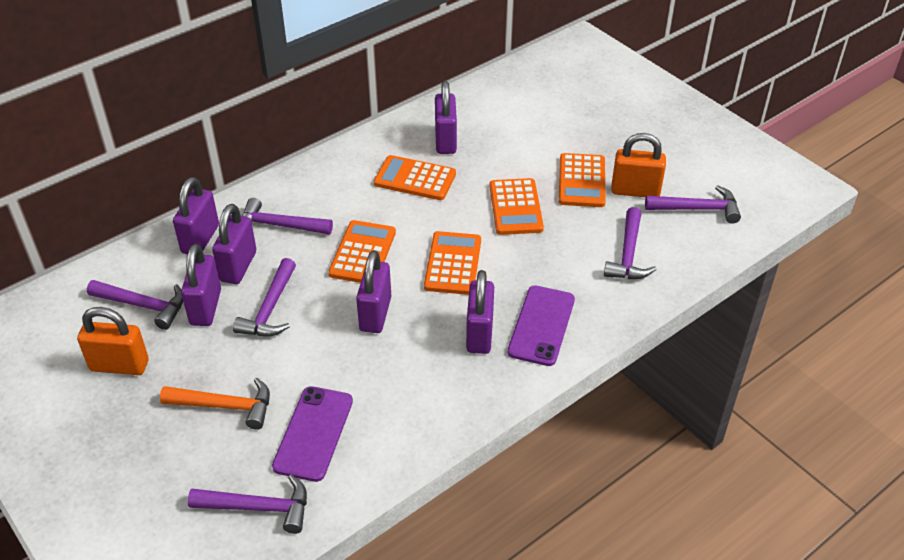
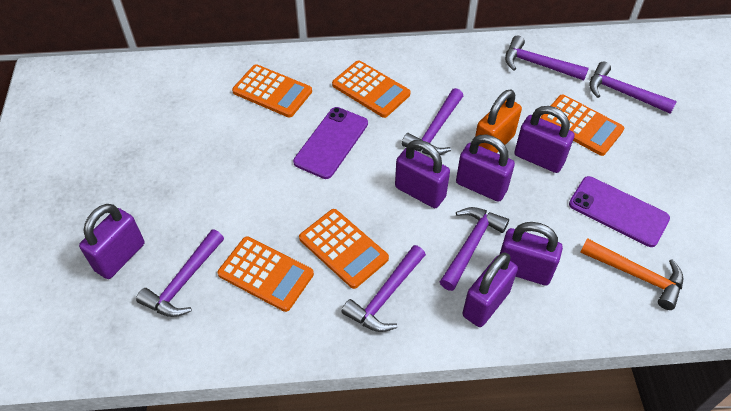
orange padlock: [77,307,149,375] [611,133,666,197] = 2 -> [475,90,522,153] = 1

